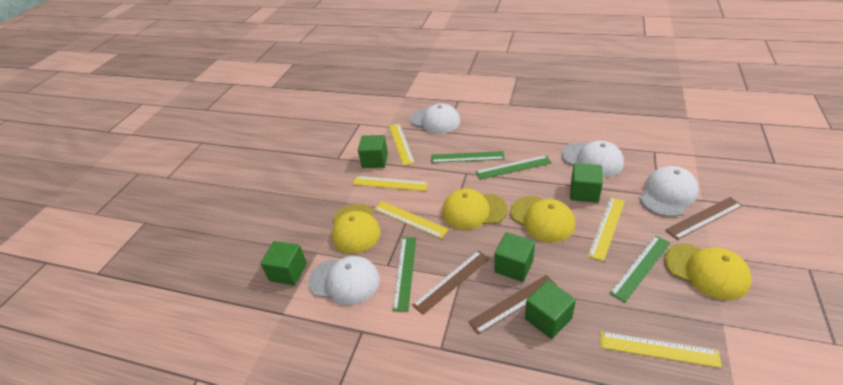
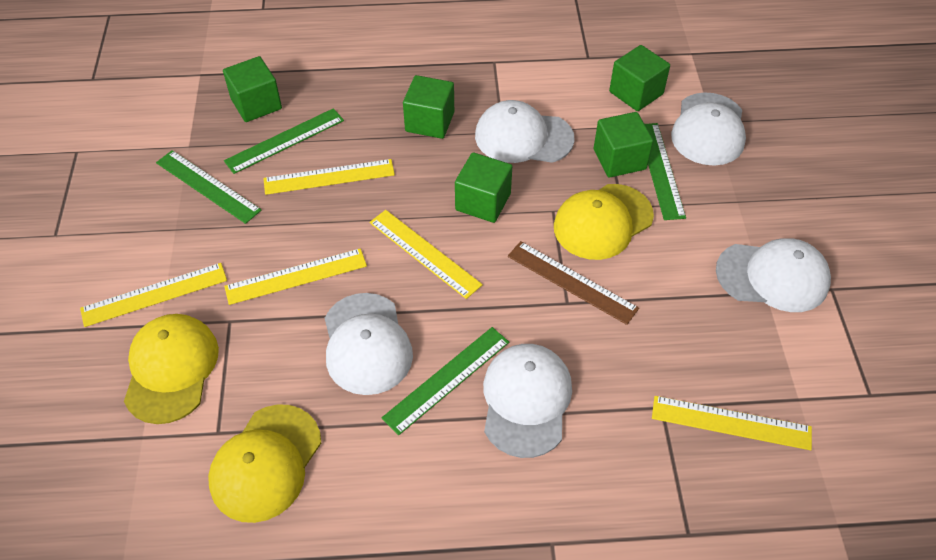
brown ruler: [412,250,490,315] [468,275,557,334] [665,197,743,240] = 3 -> [508,241,639,325] = 1
white cap: [308,256,380,305] [410,103,460,134] [562,141,624,177] [639,166,699,217] = 4 -> [325,293,413,395] [475,100,575,163] [483,344,572,458] [671,92,746,166] [716,238,831,312] = 5
yellow cap: [332,204,381,254] [442,189,508,230] [510,196,575,242] [664,243,752,300] = 4 -> [124,314,219,424] [208,404,321,523] [554,184,654,260] = 3

